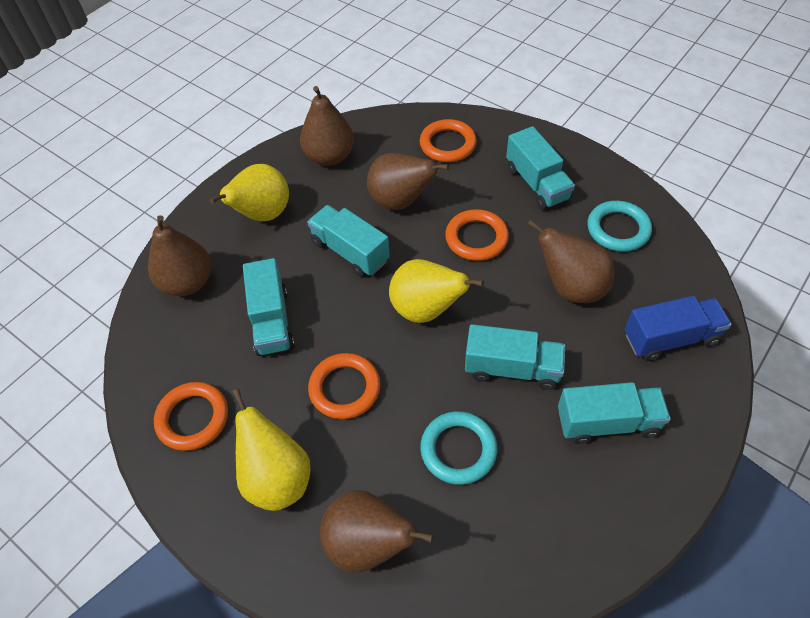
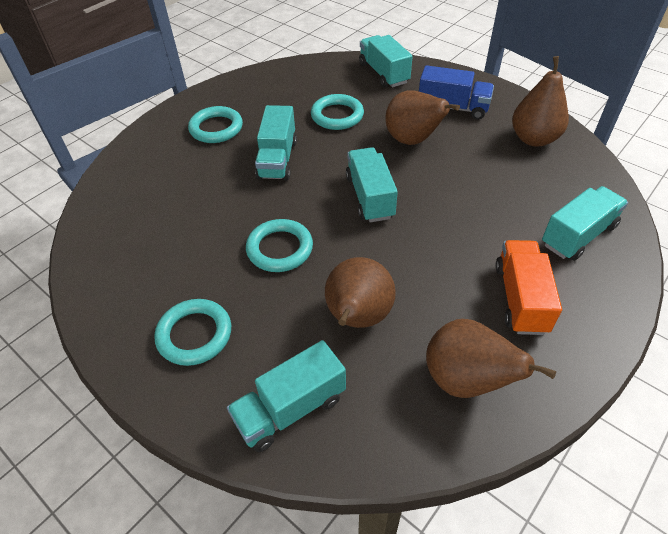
brown pear: [148,215,211,296] [300,86,354,166] [320,490,434,573] [367,153,449,210] [527,220,614,303] = 5 -> [325,257,396,328] [385,90,460,145] [426,319,556,398] [512,56,569,147] = 4
orange ring: [154,382,228,451] [308,353,380,419] [420,119,477,162] [445,209,509,261] = 4 -> none = 0
orange truck: none = 0 -> [495,240,562,335] = 1
turquoise ring: [420,411,498,485] [587,201,652,252] = 2 -> [154,299,231,366] [188,106,243,143] [246,219,313,272] [311,94,364,130] = 4
yellow pear: [210,164,289,221] [232,389,311,511] [389,259,484,323] = 3 -> none = 0

